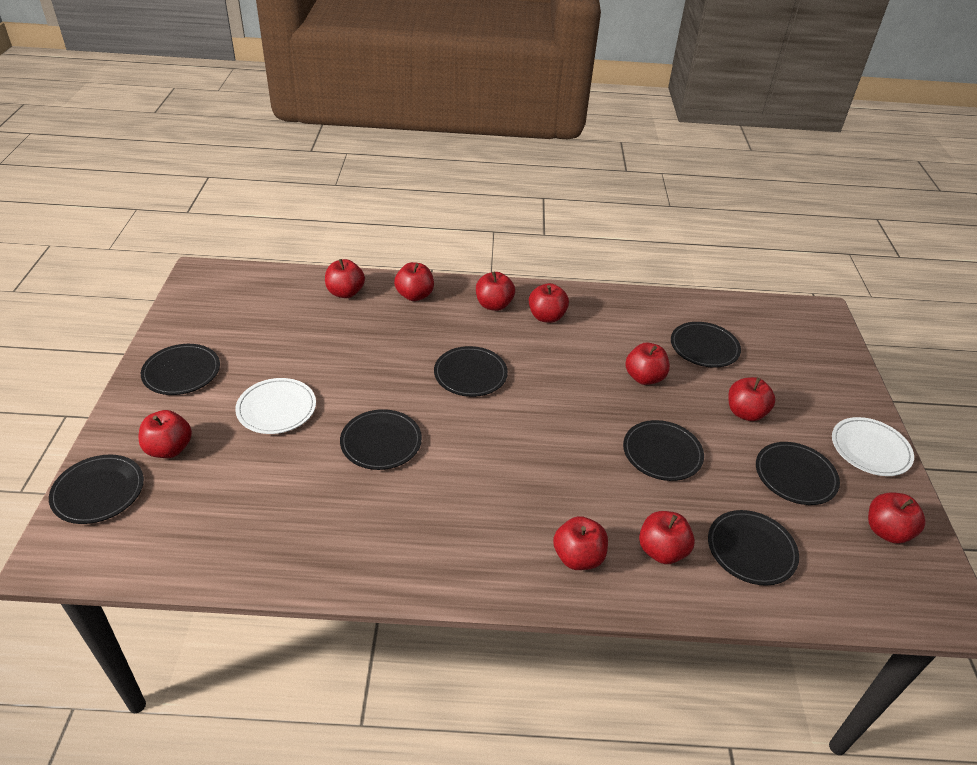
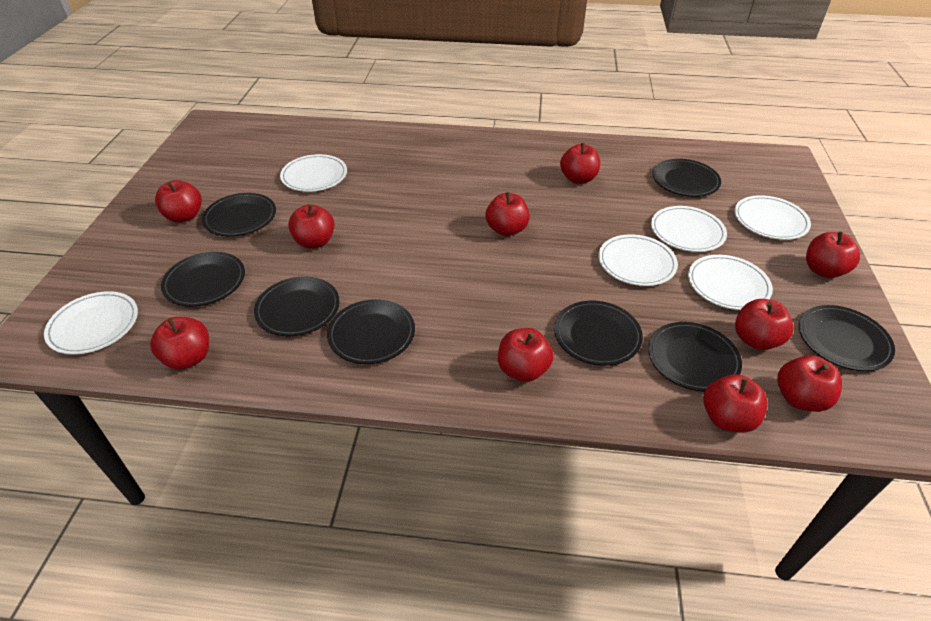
white plate: [235,378,316,434] [832,417,914,476] = 2 -> [44,291,138,355] [280,154,347,192] [599,235,678,286] [651,206,727,252] [688,255,773,310] [735,195,811,240] = 6

